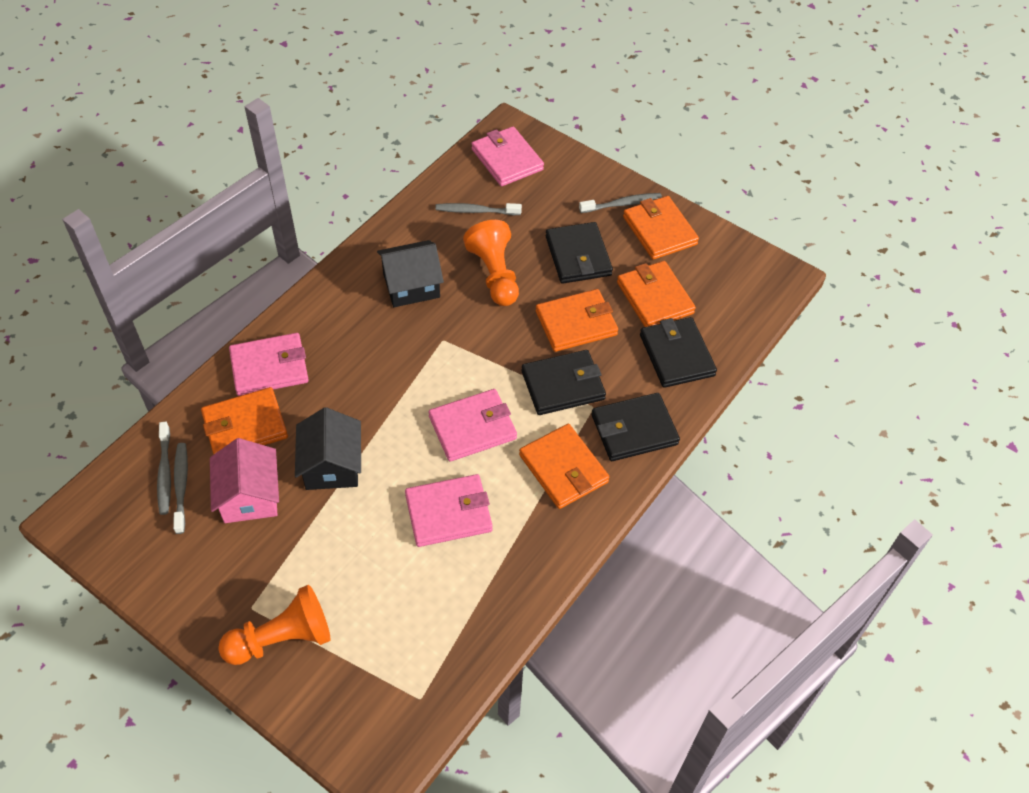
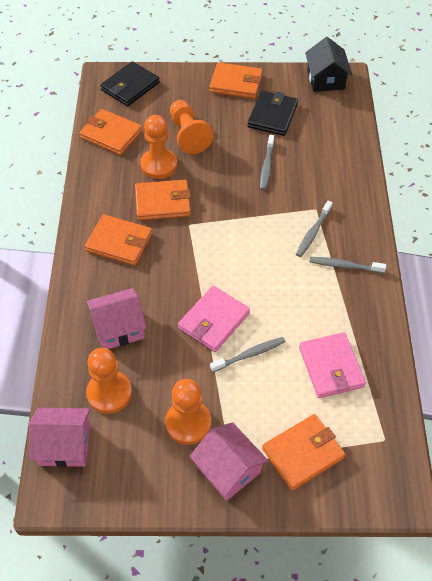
black house: [295,407,361,490] [377,240,444,307] = 2 -> [305,37,352,92] = 1
black wallet: [521,350,606,415] [546,222,613,284] [592,393,680,461] [640,317,717,388] = 4 -> [100,61,160,106] [247,91,298,136] = 2
orange pawn: [218,585,331,665] [463,220,519,306] = 2 -> [86,348,132,414] [140,115,177,179] [165,379,211,445] [170,100,213,154] = 4
pink house: [210,438,279,523] = 1 -> [29,408,90,467] [87,288,147,349] [190,422,268,501] = 3
pink wallet: [229,333,308,396] [405,474,493,547] [429,389,517,461] [471,126,544,186] = 4 -> [178,286,250,352] [299,332,366,398] = 2

